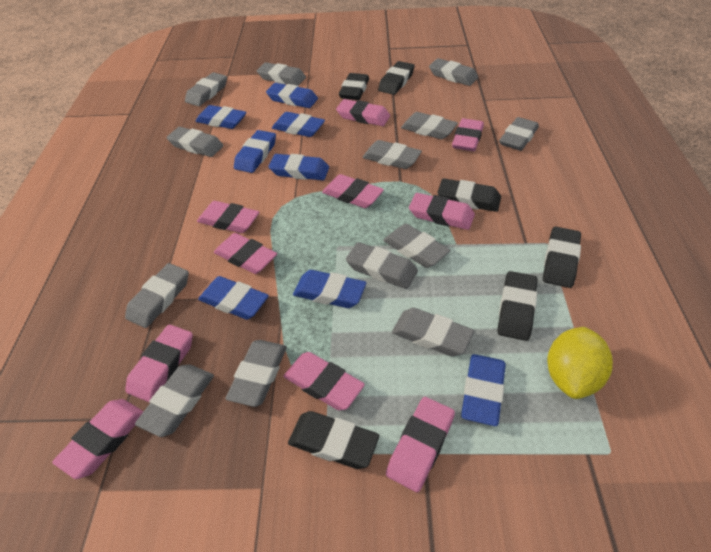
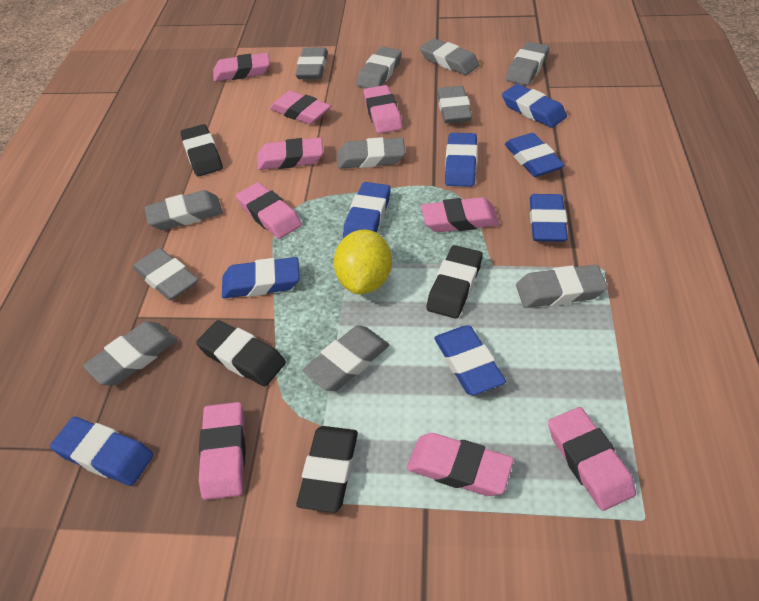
black eraser: [288,411,379,469] [339,73,369,100] [378,61,415,95] [438,178,501,212] [497,271,537,341] [543,227,581,288] = 6 -> [180,124,223,176] [196,320,286,386] [296,426,358,513] [426,245,483,319] = 4
grey eraser: [125,263,189,328] [135,364,214,437] [167,127,223,157] [185,72,227,106] [225,340,287,407] [257,62,306,86] [346,242,418,289] [363,140,422,169] [383,224,451,268] [392,308,474,357] [401,112,458,139] [429,58,478,86] [499,117,539,151] = 13 -> [83,321,177,385] [133,248,198,301] [144,190,223,230] [295,47,328,79] [303,325,389,391] [338,137,405,169] [356,47,402,88] [420,38,480,75] [437,86,472,123] [506,42,550,85] [516,265,608,308] = 11
pink eraser: [52,399,144,479] [125,324,193,402] [197,201,259,233] [214,233,277,274] [284,352,365,410] [322,174,384,208] [336,99,390,126] [386,397,455,492] [409,193,475,230] [452,118,484,151] = 10 -> [199,402,246,500] [213,53,270,82] [236,182,302,239] [257,138,323,170] [270,91,331,125] [363,85,402,134] [407,433,514,496] [421,197,499,232] [548,407,636,511] = 9

